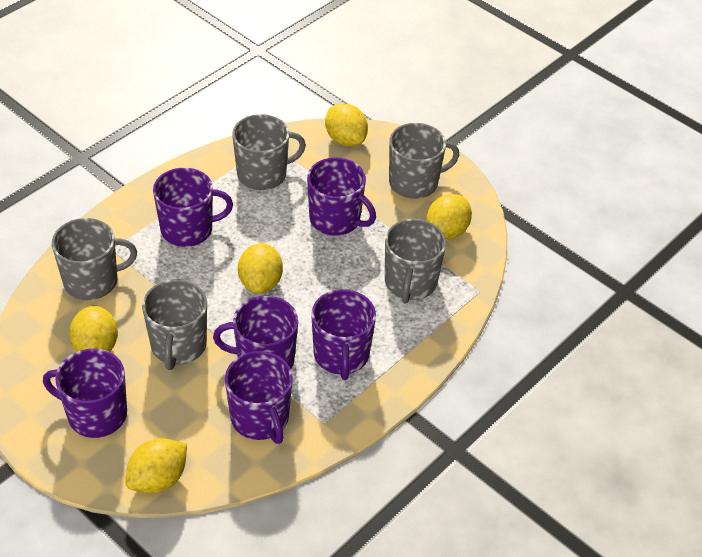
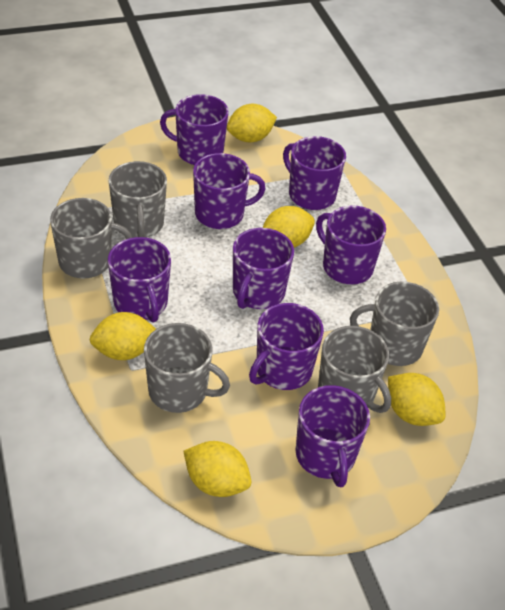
purple mug: [43,349,127,438] [153,168,233,247] [213,296,298,369] [225,351,293,444] [307,157,376,236] [311,289,376,380] = 6 -> [108,237,171,323] [160,94,229,165] [193,153,266,229] [233,228,294,309] [249,303,324,390] [283,136,346,210] [296,385,370,487] [316,205,386,284] = 8

